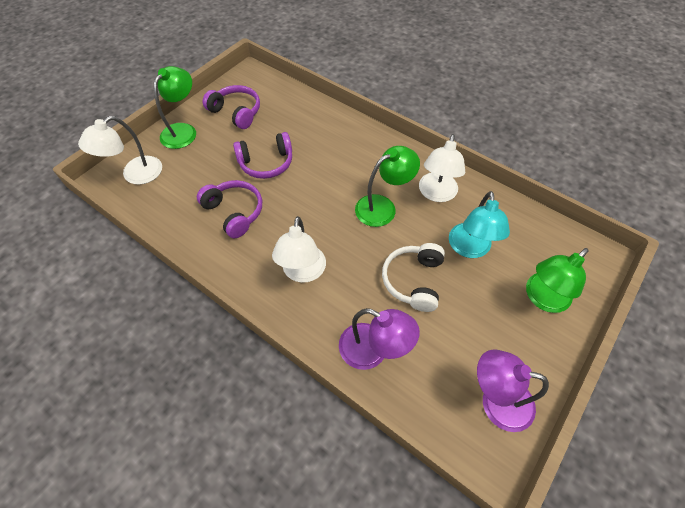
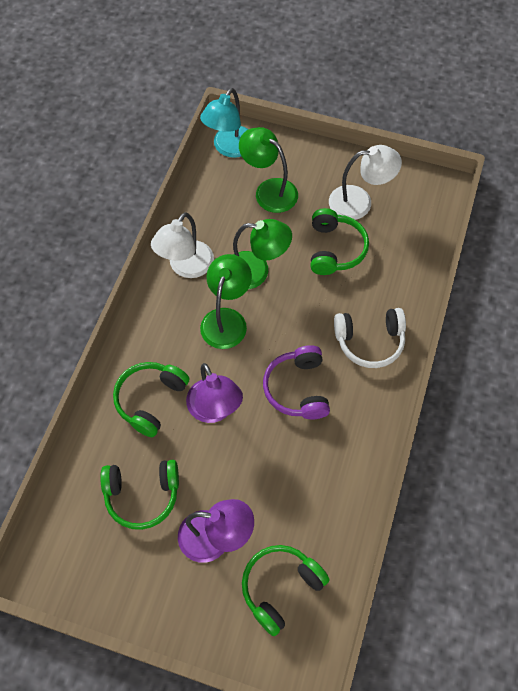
green headphones: none = 0 -> [100,460,179,530] [113,362,190,437] [242,545,329,636] [311,208,369,275] = 4
purple headphones: [197,180,262,238] [203,85,260,129] [233,132,292,179] = 3 -> [263,345,330,419] = 1
white lamp: [78,116,162,185] [272,216,326,283] [419,134,465,202] = 3 -> [151,212,214,278] [329,145,402,220] = 2

